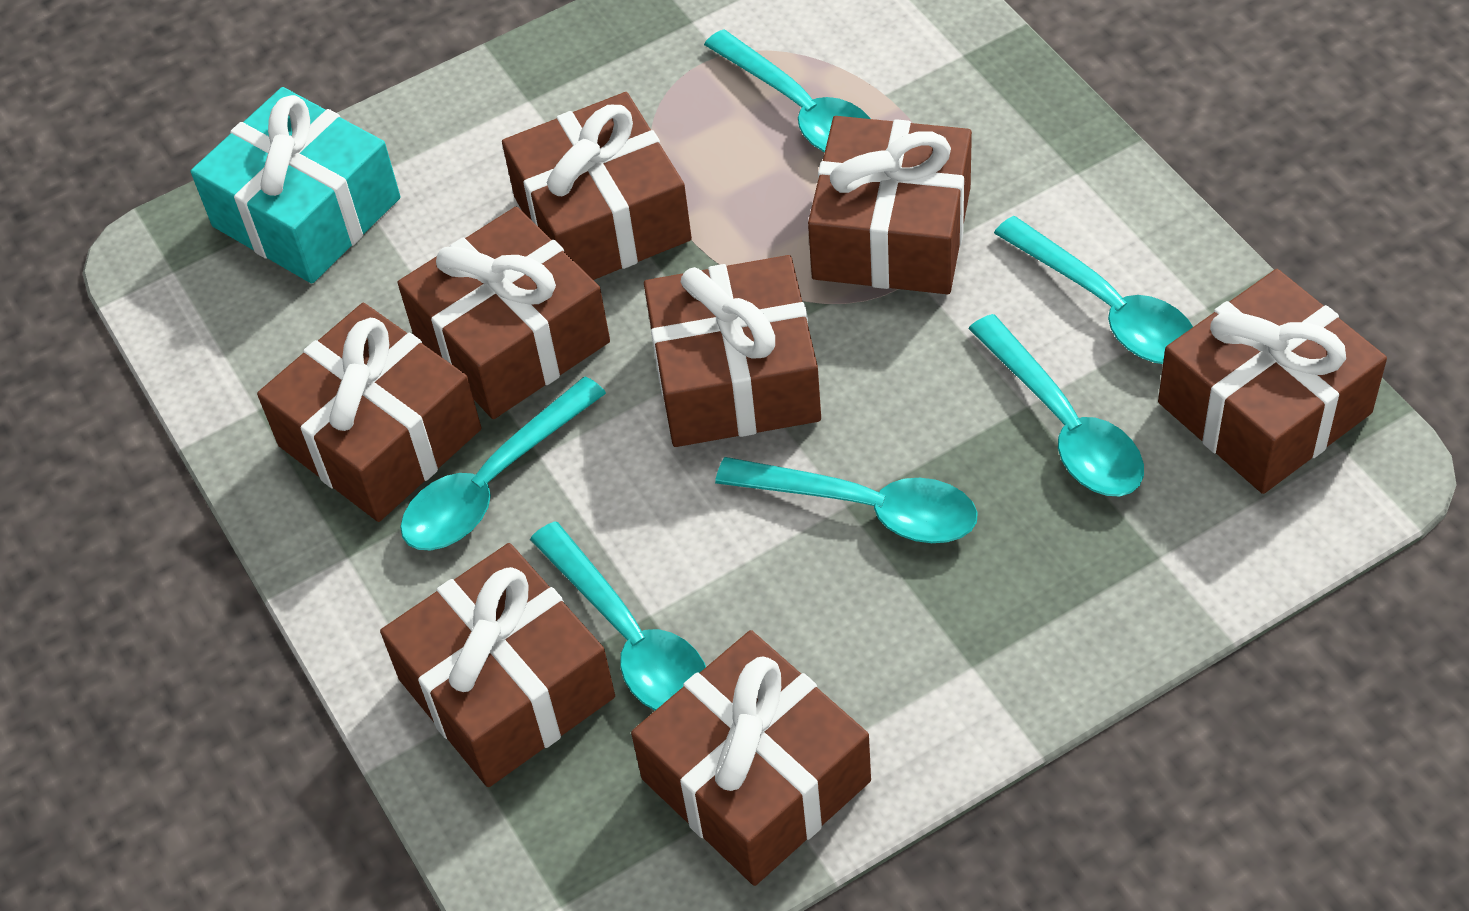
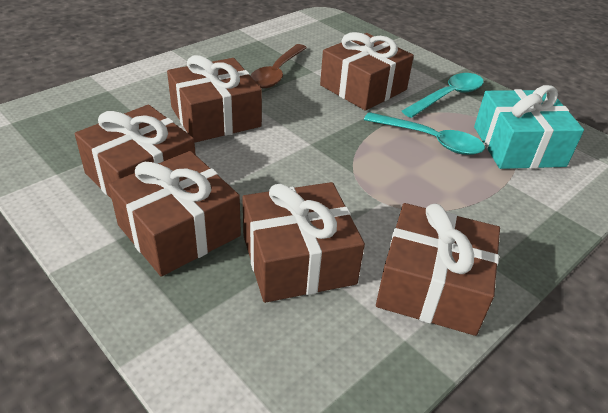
brown gift: [257,303,481,522] [380,543,615,787] [398,206,610,419] [502,92,692,280] [631,630,871,886] [644,255,821,447] [808,116,972,294] [1158,269,1387,494] = 8 -> [75,104,196,199] [108,151,241,276] [167,55,262,143] [242,182,365,303] [320,32,414,111] [376,203,500,336] = 6
brown spoon: none = 0 -> [250,44,307,88] = 1
turquoise spoon: [400,376,606,551] [530,521,706,710] [704,29,871,152] [715,457,978,543] [968,314,1144,496] [994,216,1193,364] = 6 -> [364,112,485,155] [402,73,484,118] = 2

